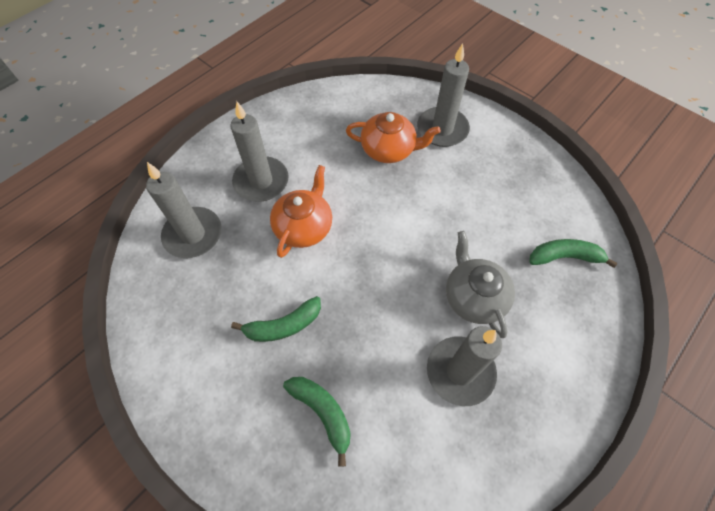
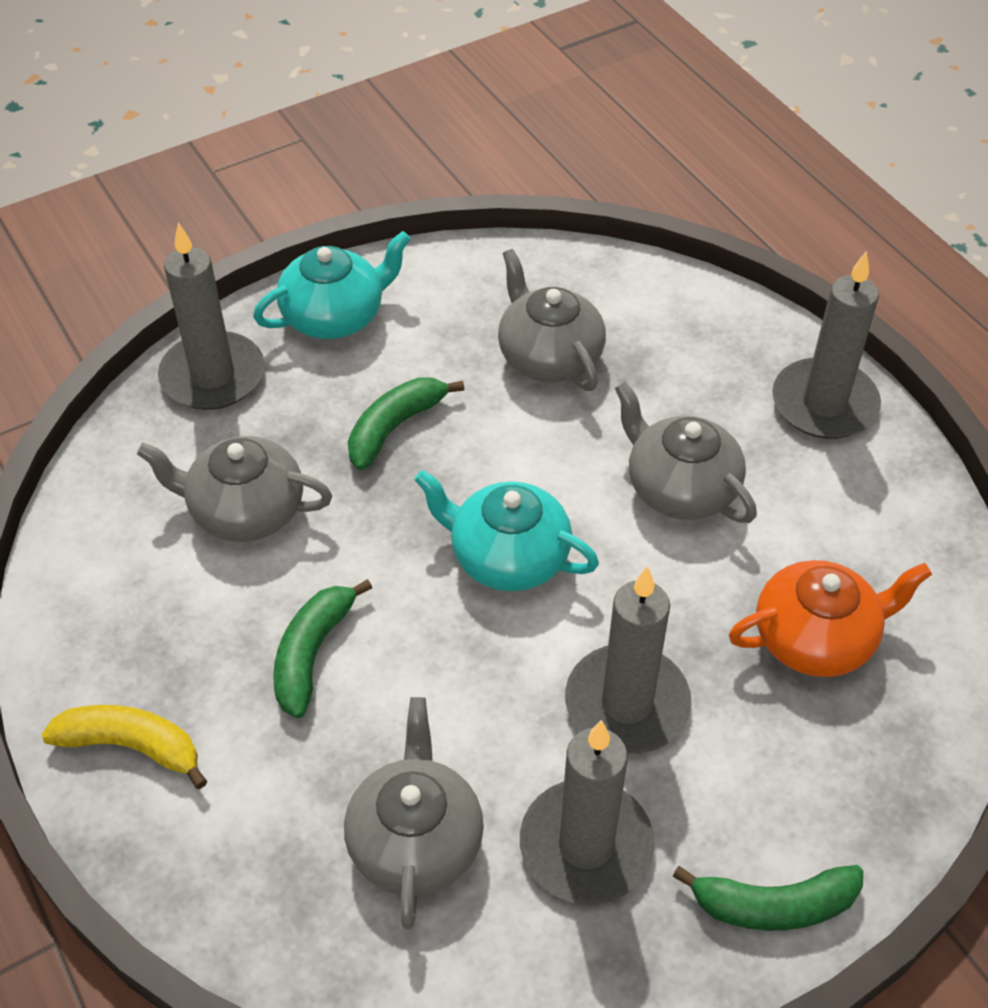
grey teapot: [446,231,515,338] = 1 -> [137,436,332,542] [344,697,484,929] [498,249,606,391] [615,382,757,523] = 4
orange teapot: [270,165,332,258] [346,112,441,163] = 2 -> [729,560,932,677] = 1
turquoise teapot: none = 0 -> [253,231,411,339] [414,470,599,591] = 2
yellow banana: none = 0 -> [41,705,207,789] = 1

